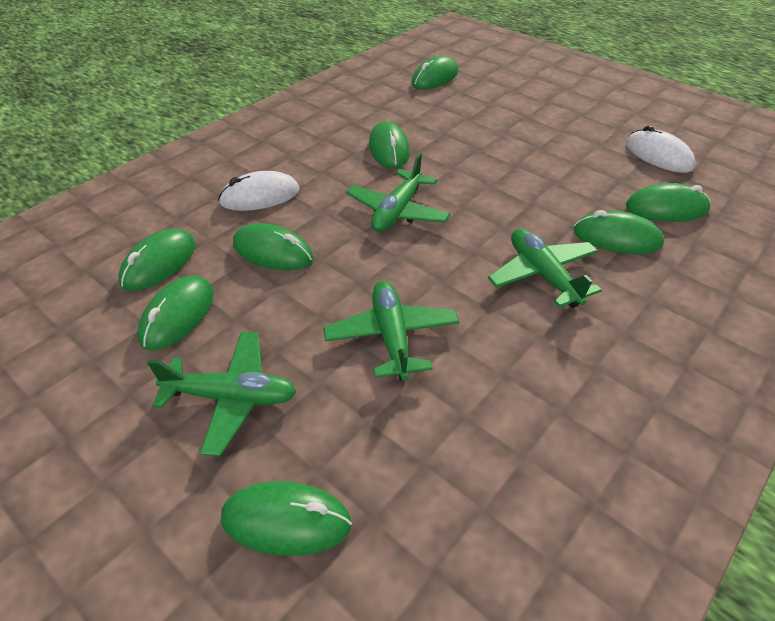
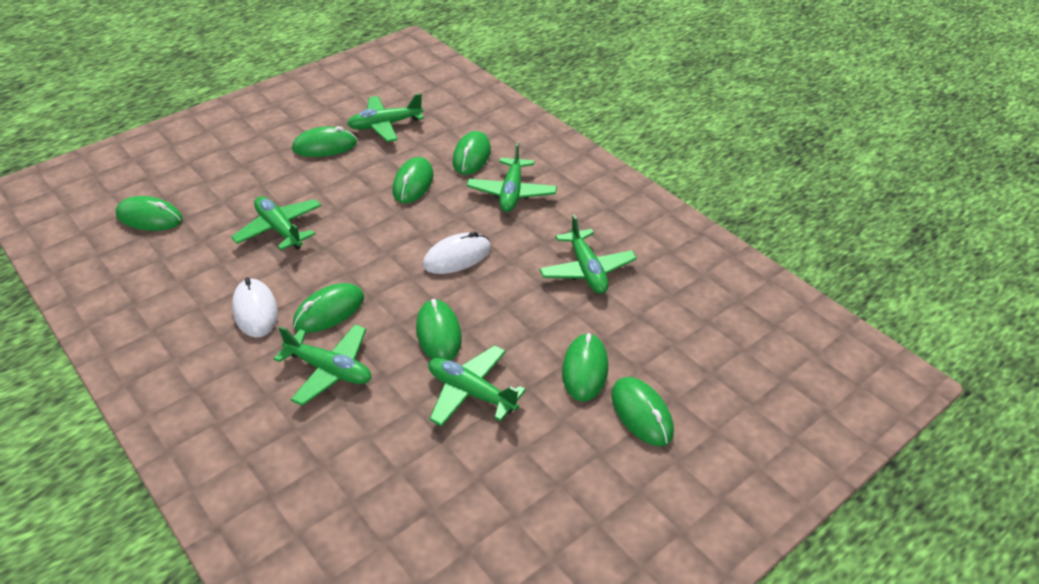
green plane: [147,332,297,456] [323,281,459,380] [346,153,450,232] [488,229,602,308] = 4 -> [231,197,321,250] [274,324,371,406] [347,93,424,142] [428,345,526,427] [467,142,557,212] [539,214,637,294] = 6

